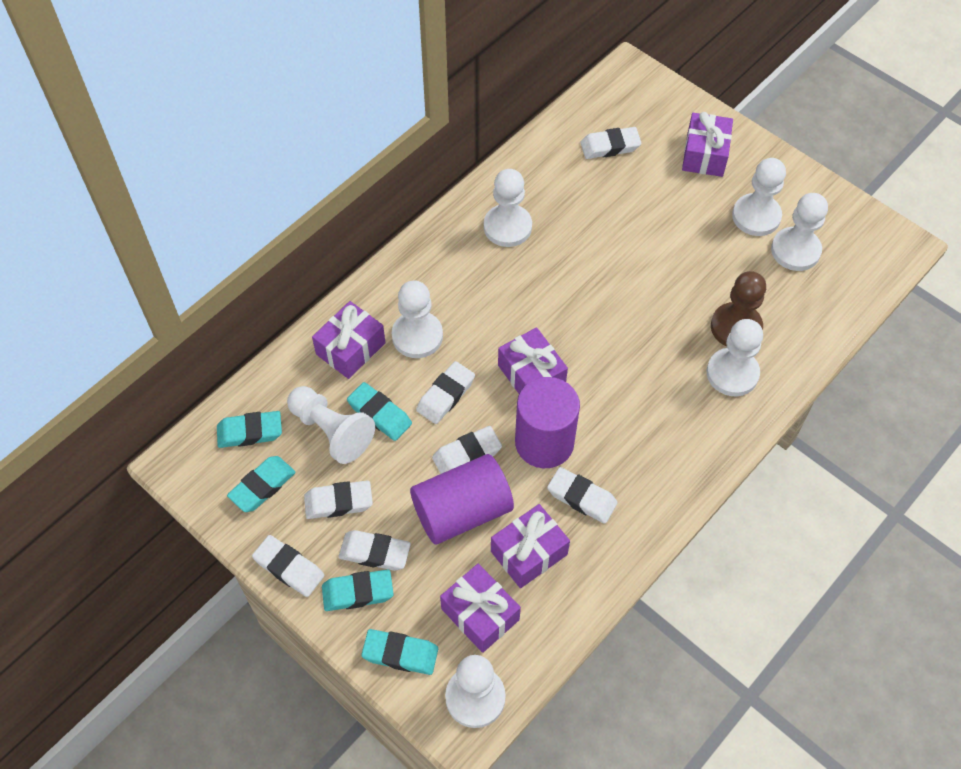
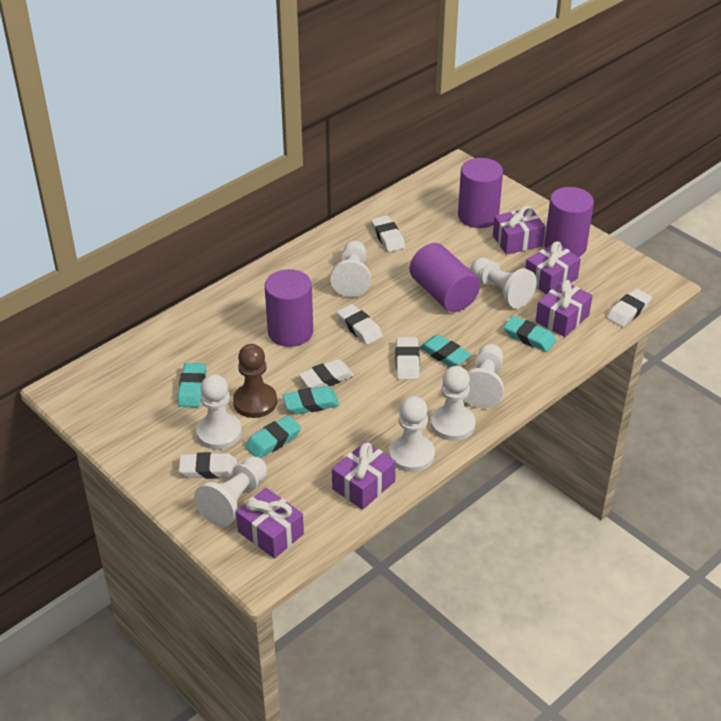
purple cylinder: [410,454,514,544] [515,377,580,468] = 2 -> [265,269,313,347] [410,243,480,312] [458,158,503,228] [544,187,594,257] = 4
white eraser: [252,535,324,597] [304,480,373,519] [339,530,411,571] [416,361,475,424] [432,426,502,474] [547,467,618,524] [581,127,641,159] = 7 -> [179,452,237,479] [299,359,354,389] [337,304,383,345] [371,215,405,252] [396,337,420,380] [607,288,652,327] = 6

